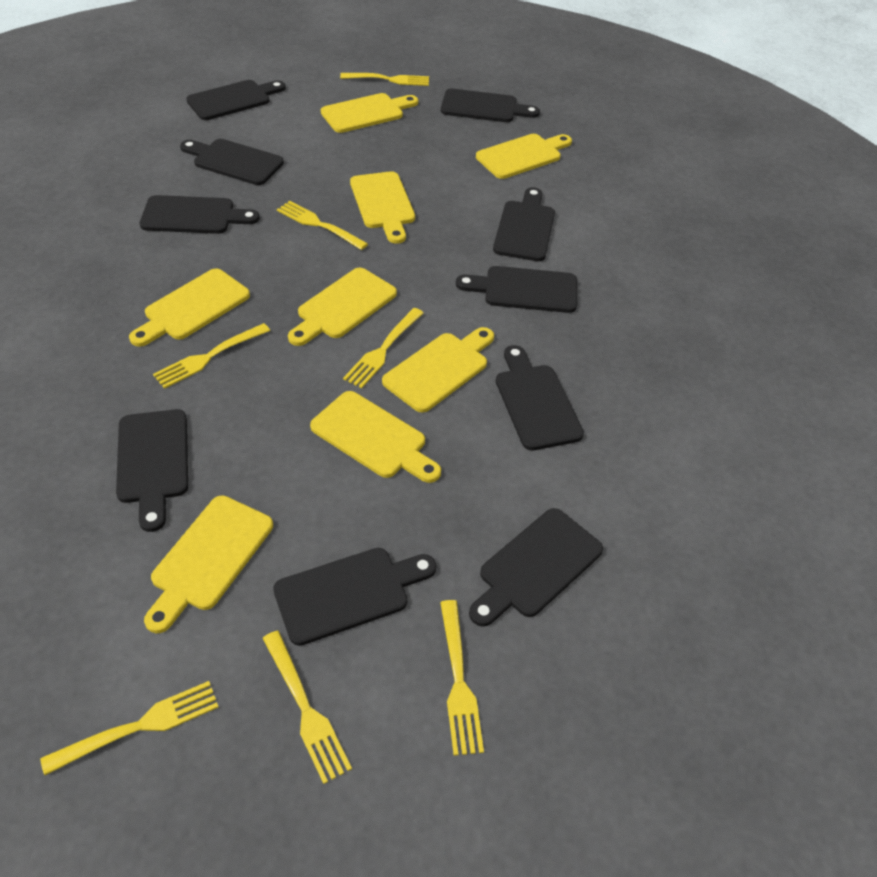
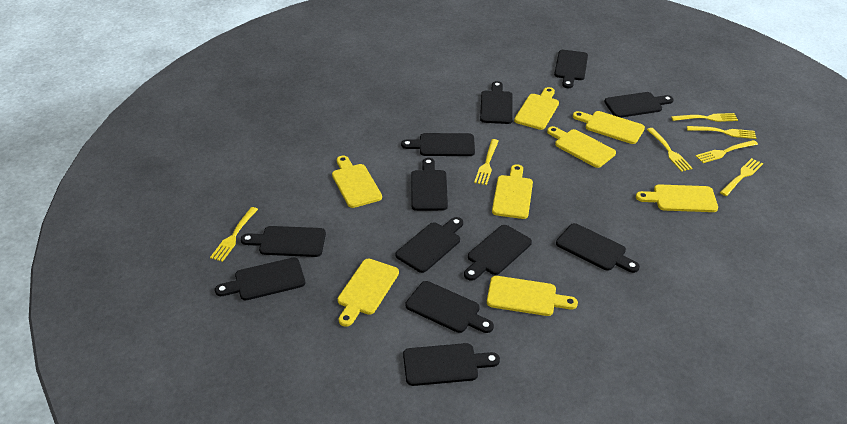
black cutting board: [116,409,188,532] [140,195,260,234] [180,139,284,185] [186,80,286,120] [273,548,436,646] [441,88,540,122] [456,266,577,313] [469,508,603,627] [493,187,555,261] [496,345,584,450] = 10 -> [215,258,305,300] [241,226,326,257] [396,217,463,273] [401,133,475,156] [403,343,500,386] [406,281,494,333] [411,158,448,211] [464,225,532,281] [480,81,513,124] [554,50,588,88] [556,223,640,273] [604,92,674,118] = 12

